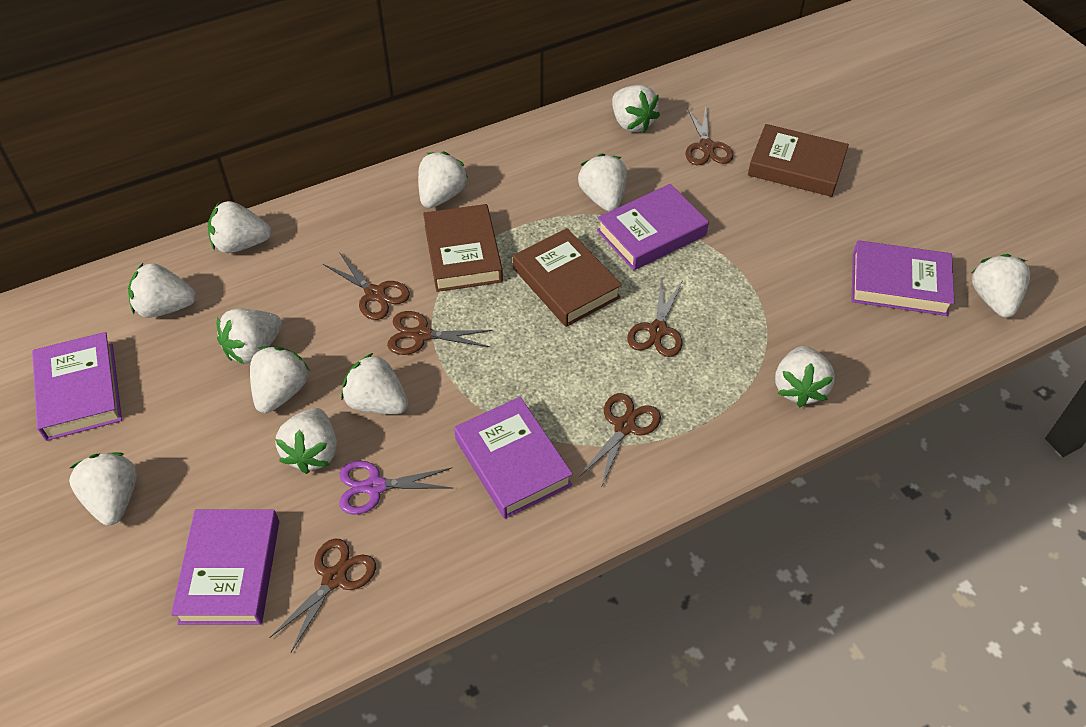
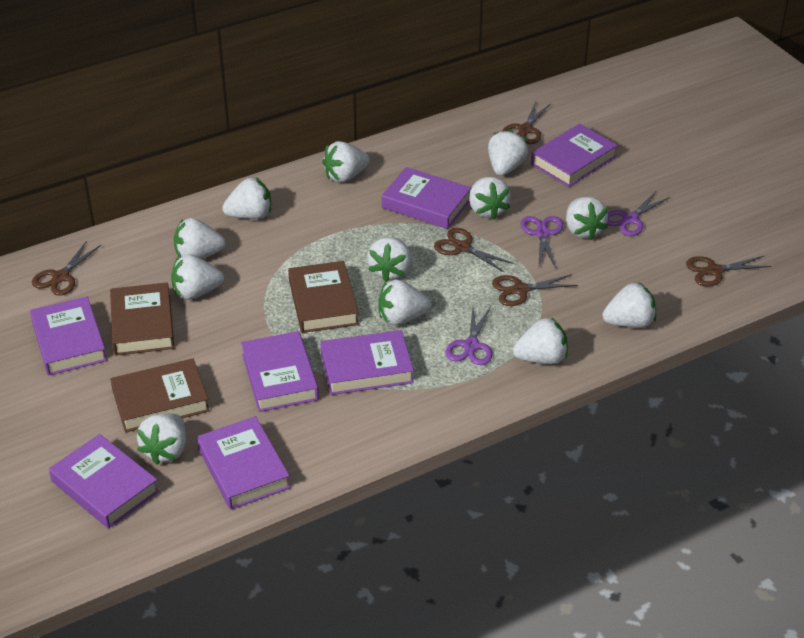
brown scissors: [269,538,376,652] [323,252,410,320] [387,311,493,355] [579,393,661,488] [627,278,683,357] [685,106,734,165] = 6 -> [32,241,101,296] [434,228,514,272] [492,274,578,306] [502,102,551,144] [686,256,771,287] = 5
purple book: [32,332,122,441] [171,509,279,625] [454,397,573,519] [597,184,709,270] [852,240,954,316] = 5 -> [30,296,107,376] [49,434,159,529] [197,416,291,510] [241,331,319,412] [320,330,414,395] [382,167,471,229] [531,124,618,187] = 7
purple scissors: [339,460,454,515] = 1 -> [445,307,492,365] [521,216,563,268] [607,190,670,236] = 3

